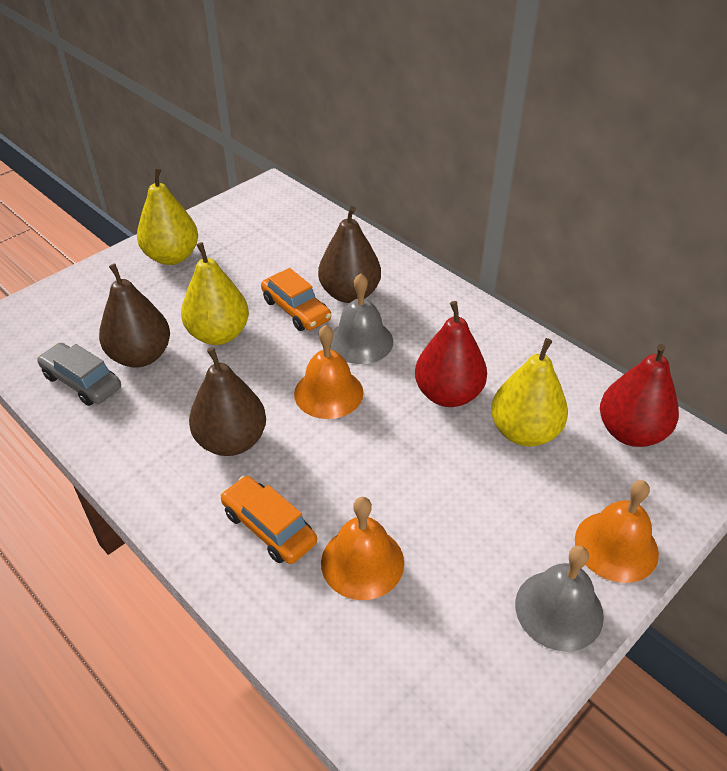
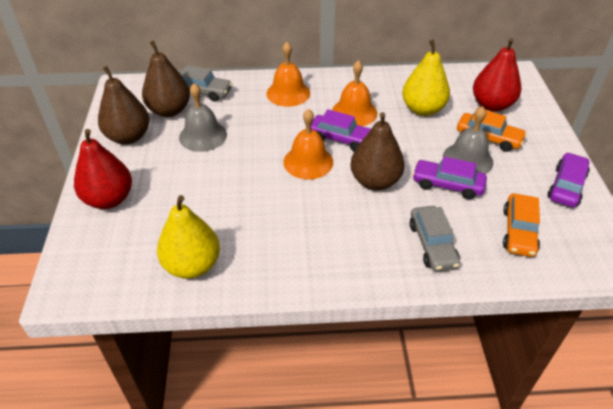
grey car: [37,343,121,406] = 1 -> [179,65,232,102] [410,206,460,271] = 2
purple car: none = 0 -> [311,109,371,151] [412,157,487,199] [548,152,590,207] = 3
yellow pear: [137,168,198,265] [181,242,249,345] [491,338,568,446] = 3 -> [157,195,220,279] [402,40,450,116] = 2

